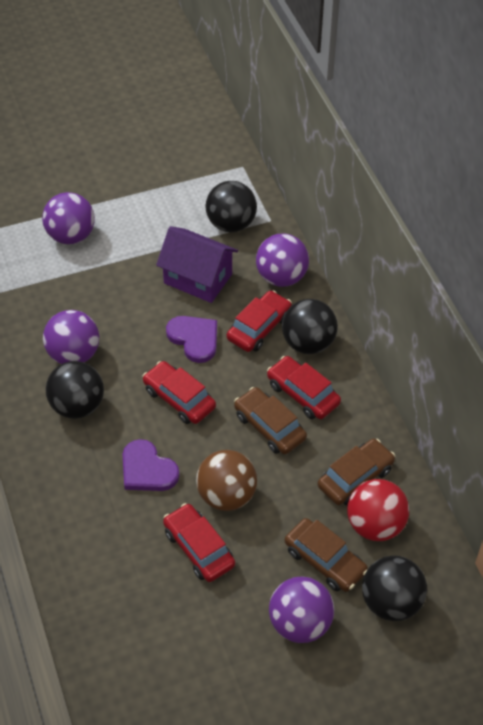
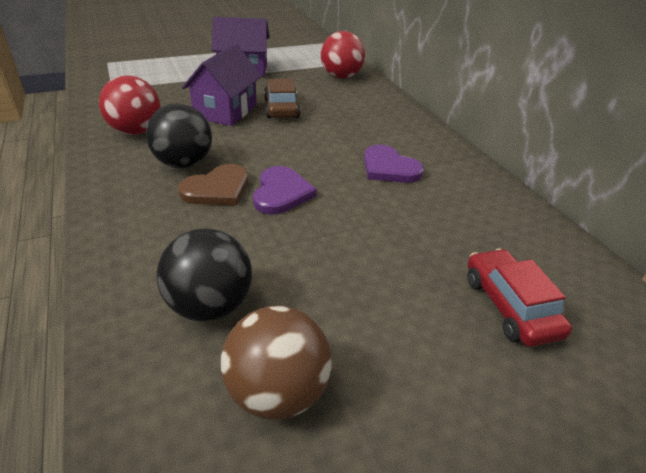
black ball: [46,361,104,419] [205,181,257,232] [282,299,338,354] [362,555,427,621] = 4 -> [146,103,212,168] [157,229,252,321] = 2
brown car: [234,387,307,454] [285,518,368,592] [317,439,395,505] = 3 -> [264,79,300,118] = 1
brown heart: none = 0 -> [178,164,248,206] = 1
purple ball: [42,192,95,245] [43,310,99,364] [256,234,309,287] [269,577,334,643] = 4 -> none = 0
purple house: [156,226,238,303] = 1 -> [182,44,262,126] [212,17,269,77] = 2
red ball: [347,479,409,541] = 1 -> [99,75,161,135] [321,31,365,78] = 2
red car: [143,361,216,424] [163,503,235,582] [227,290,292,352] [267,356,341,419] = 4 -> [467,249,572,347] = 1

